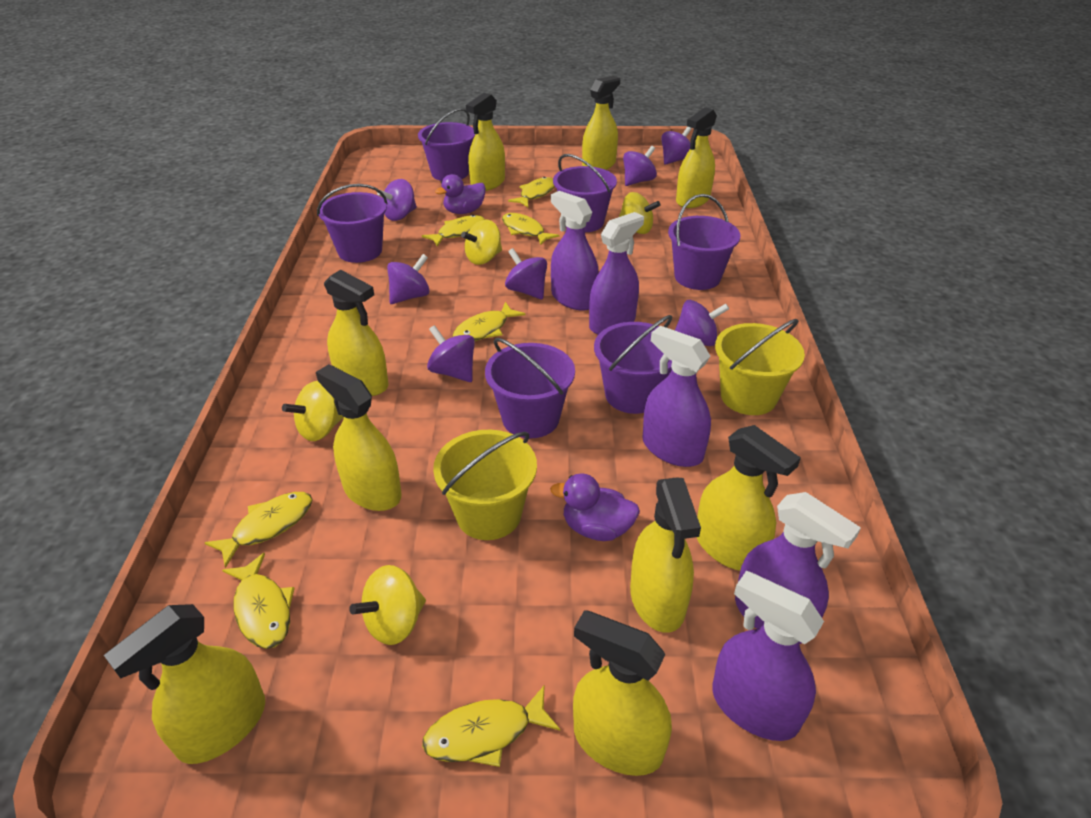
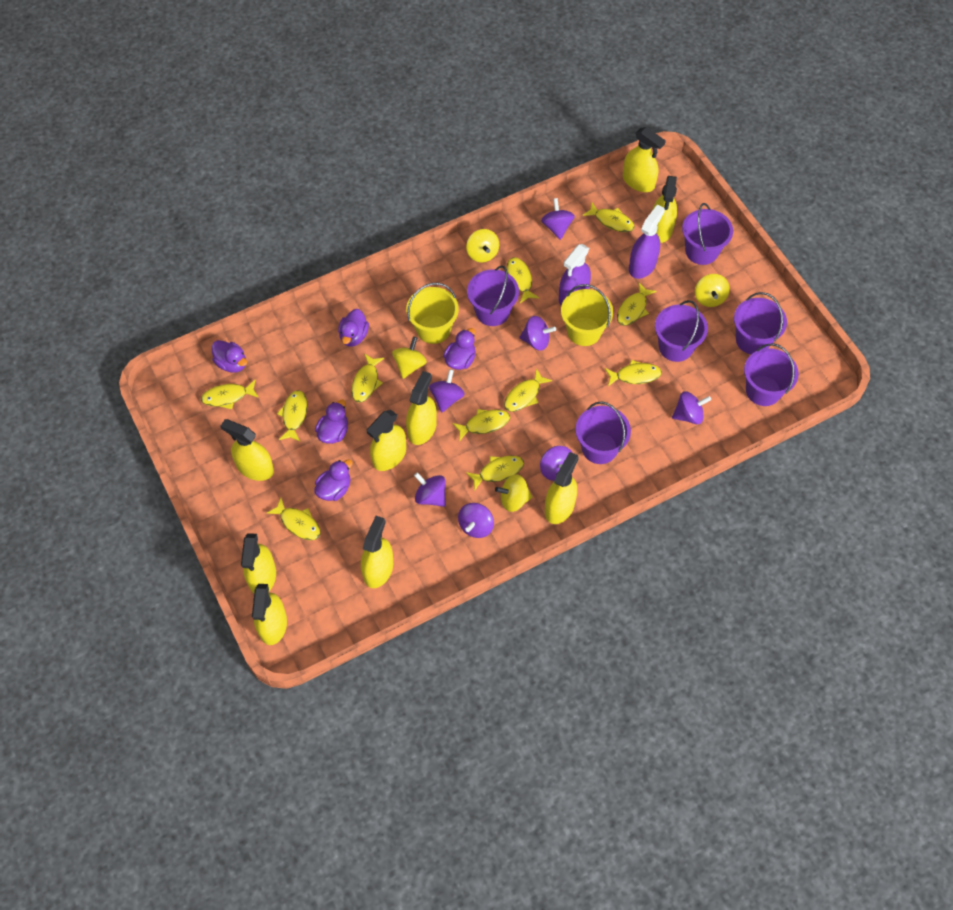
purple duck: [435,174,486,214] [550,473,640,541] = 2 -> [212,340,247,373] [314,459,353,501] [315,399,348,444] [338,309,369,347] [443,328,475,370] = 5
purple spray bottle: [551,191,599,310] [589,212,644,334] [642,326,711,467] [712,571,824,741] [735,492,861,644] = 5 -> [559,244,591,306] [629,205,665,279] = 2
yellow fish: [205,492,313,568] [222,553,295,649] [422,215,485,247] [422,686,560,767] [453,302,526,341] [502,213,560,245] [508,177,555,207] = 7 -> [201,380,259,409] [267,498,321,540] [277,390,308,441] [351,353,384,403] [452,409,510,441] [466,456,524,491] [504,368,552,412] [507,257,539,303] [583,202,635,232] [605,360,662,386] [617,283,656,326] = 11

